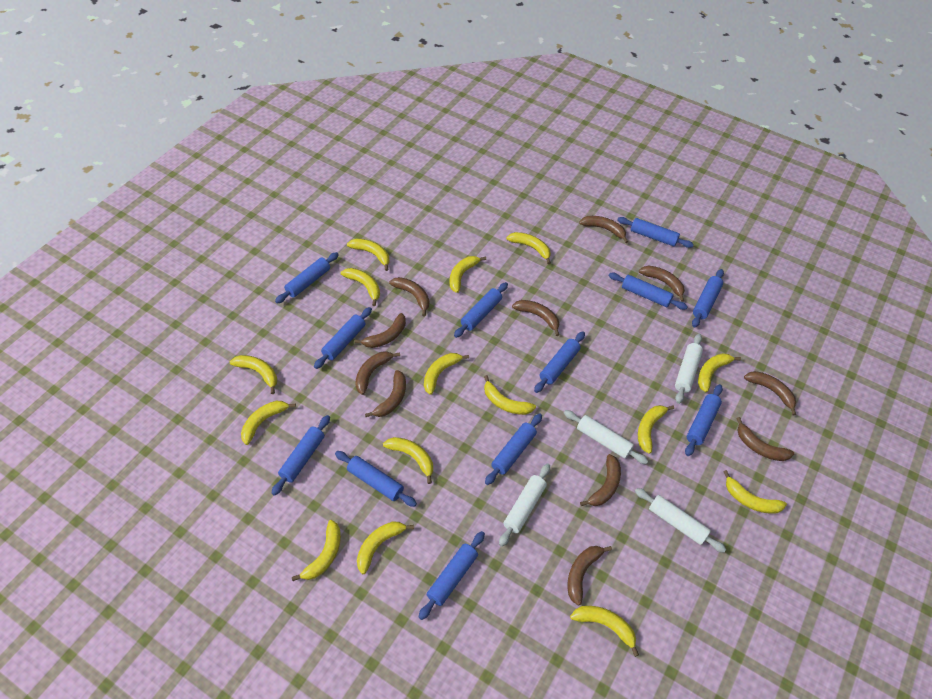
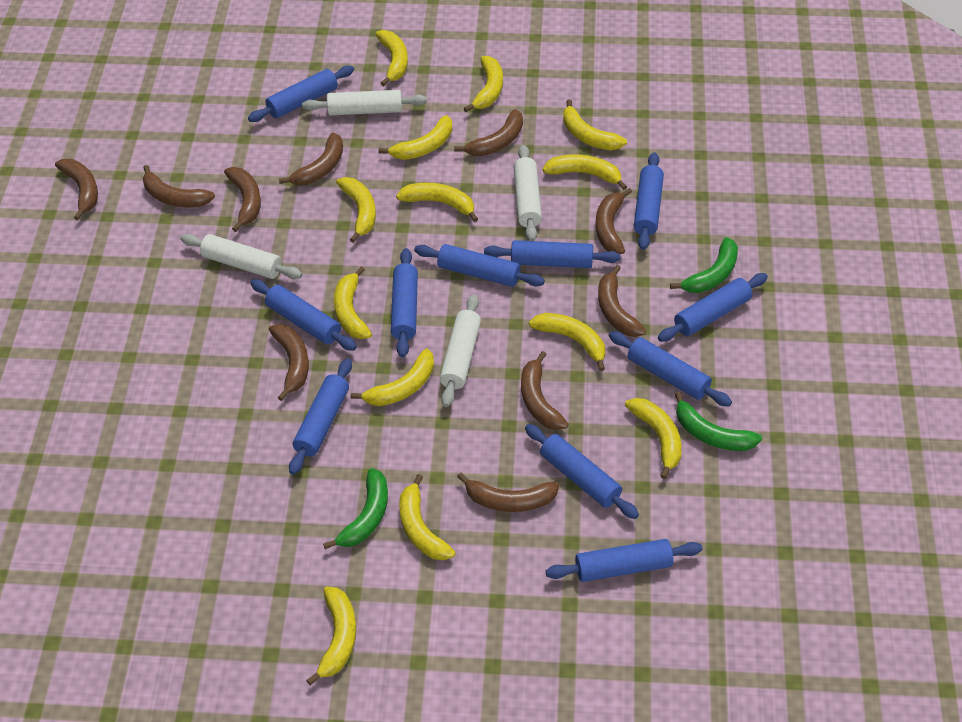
blue rolling pin: [272,415,330,496] [275,252,339,304] [314,307,372,369] [335,451,417,507] [418,531,485,620] [454,282,508,338] [485,413,542,485] [534,331,585,393] [608,273,688,310] [617,217,694,248] [685,384,723,456] [692,269,724,327] = 12 -> [248,66,354,122] [251,279,357,351] [289,358,352,475] [391,248,418,357] [414,244,545,287] [484,240,621,268] [525,424,639,519] [546,539,702,582] [609,331,732,407] [634,152,664,250] [658,273,768,342] = 11
brown banana: [354,313,406,348] [355,351,400,395] [365,370,406,417] [389,277,429,316] [512,300,559,336] [567,546,612,606] [579,216,628,243] [580,454,621,506] [639,266,685,302] [736,417,794,461] [744,371,796,415] = 11 -> [55,159,98,220] [143,165,215,208] [224,167,261,232] [269,324,309,401] [279,133,343,185] [454,109,523,156] [457,473,559,512] [521,351,569,430] [595,188,632,254] [598,265,646,337] = 10
green banana: none = 0 -> [323,468,388,549] [670,237,738,293] [675,392,762,451] = 3
yellow banana: [230,355,277,394] [241,401,296,445] [292,520,341,581] [341,268,380,306] [347,238,390,271] [357,521,414,574] [383,437,433,484] [424,353,469,395] [450,256,486,293] [484,375,536,415] [506,232,551,264] [570,606,639,657] [638,405,674,454] [698,353,741,392] [723,470,787,514] = 15 -> [306,587,356,685] [334,266,372,339] [336,177,376,243] [351,349,434,406] [375,30,408,86] [378,115,452,160] [396,183,478,222] [399,474,455,560] [464,56,503,112] [529,313,605,371] [542,154,627,190] [563,100,627,150] [625,398,682,479] = 13

